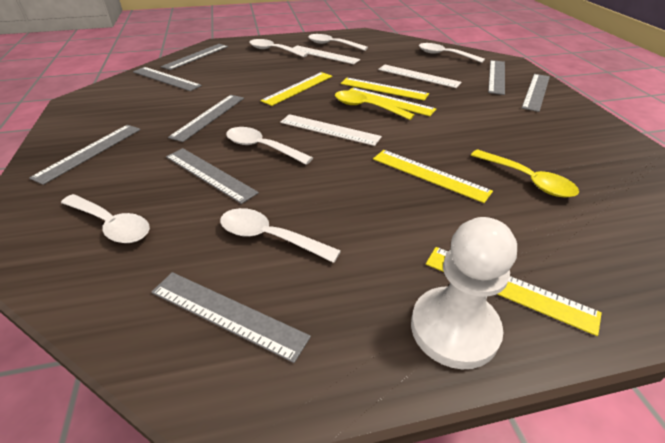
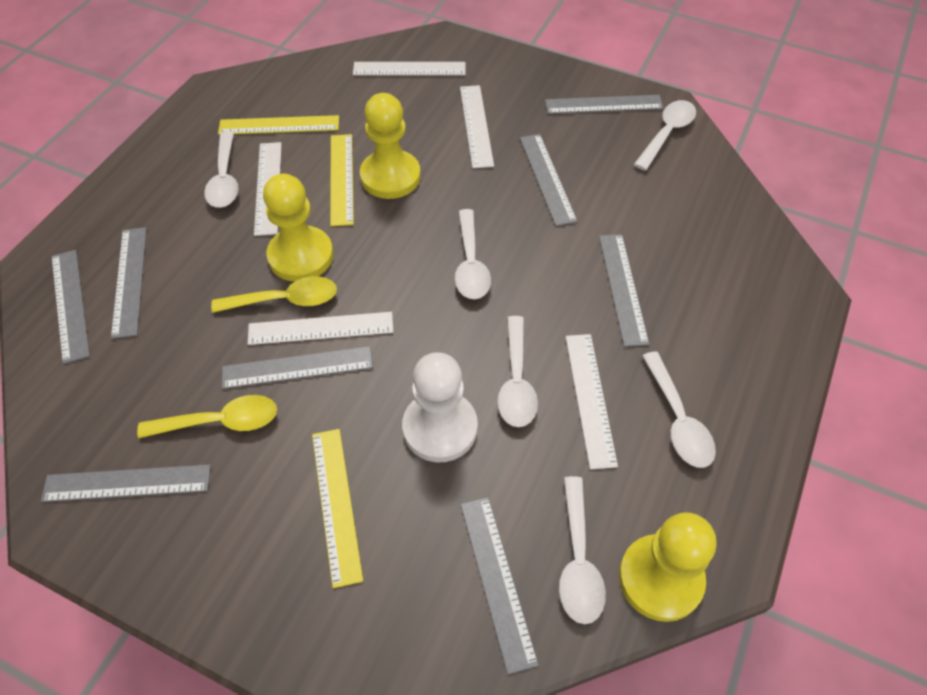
white ruler: [280,114,382,146] [293,45,360,64] [378,65,462,88] = 3 -> [248,312,393,345] [254,142,282,236] [353,62,466,75] [460,85,494,168] [566,334,618,469] = 5
yellow pawn: none = 0 -> [263,174,333,282] [360,93,421,199] [619,512,716,622] = 3
yellow ruler: [261,72,332,106] [341,78,429,101] [348,87,436,116] [373,150,493,203] [426,247,602,336] = 5 -> [218,115,339,135] [312,429,363,588] [330,134,354,226] = 3

